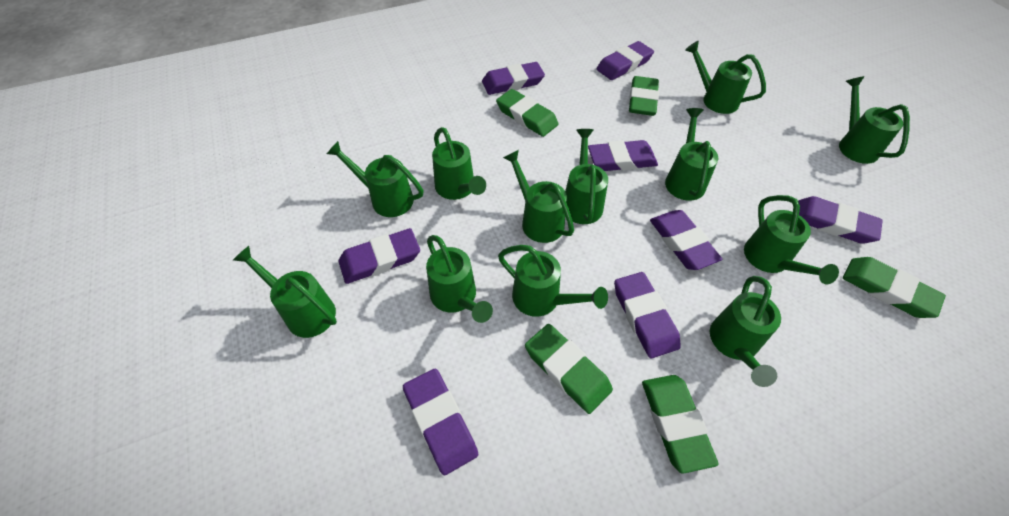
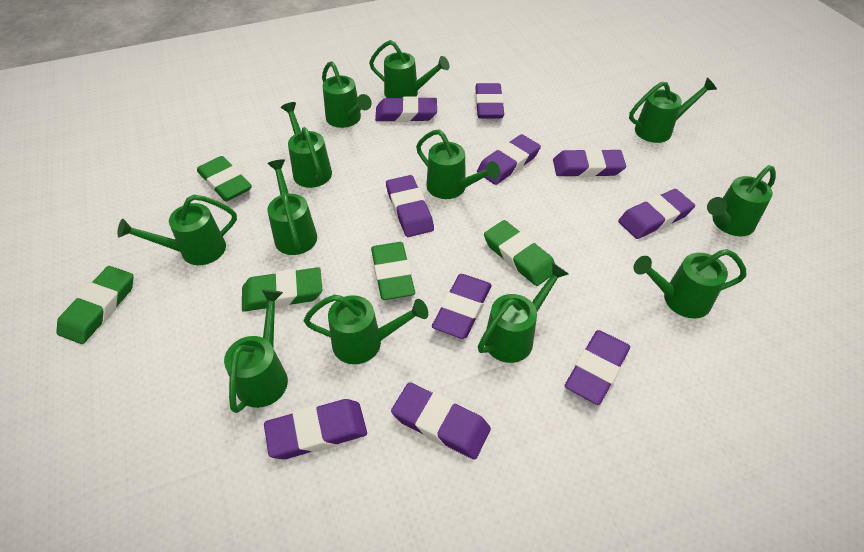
purple eraser: [338,228,420,284] [403,369,478,475] [482,62,545,95] [588,140,658,171] [597,41,654,80] [614,272,681,358] [650,210,722,270] [798,196,883,244] = 8 -> [264,399,367,459] [375,96,437,122] [386,175,434,237] [391,382,491,460] [432,274,492,339] [475,83,504,119] [477,134,541,185] [553,148,626,177] [565,330,630,405] [618,189,695,239] = 10

